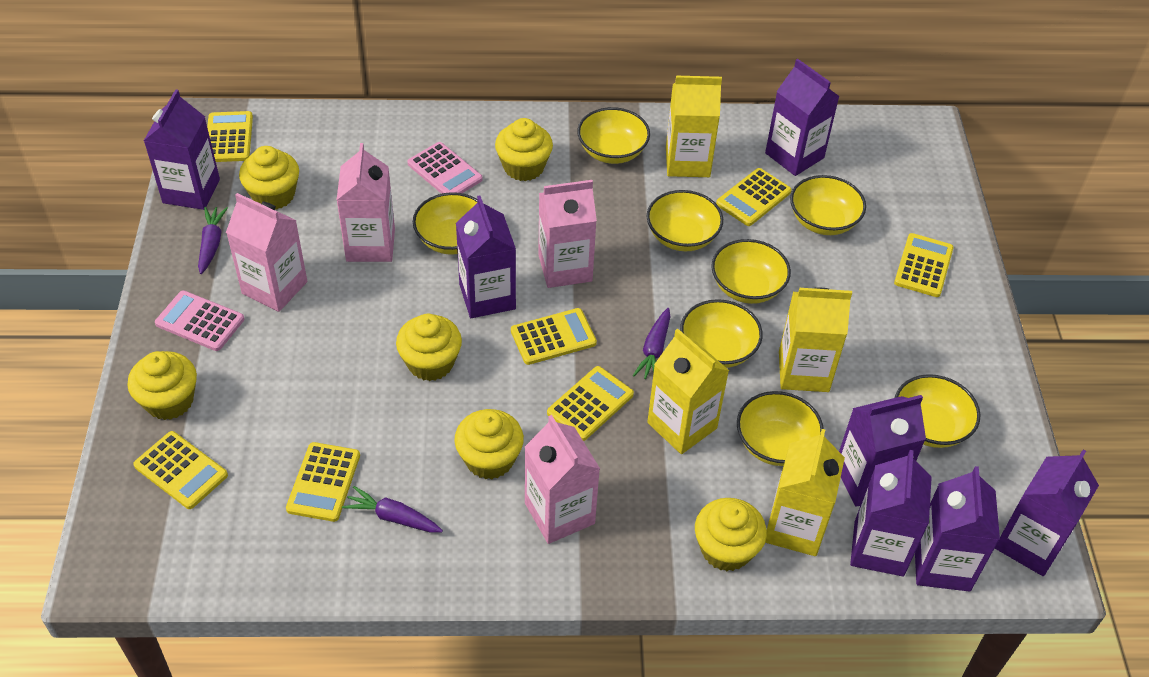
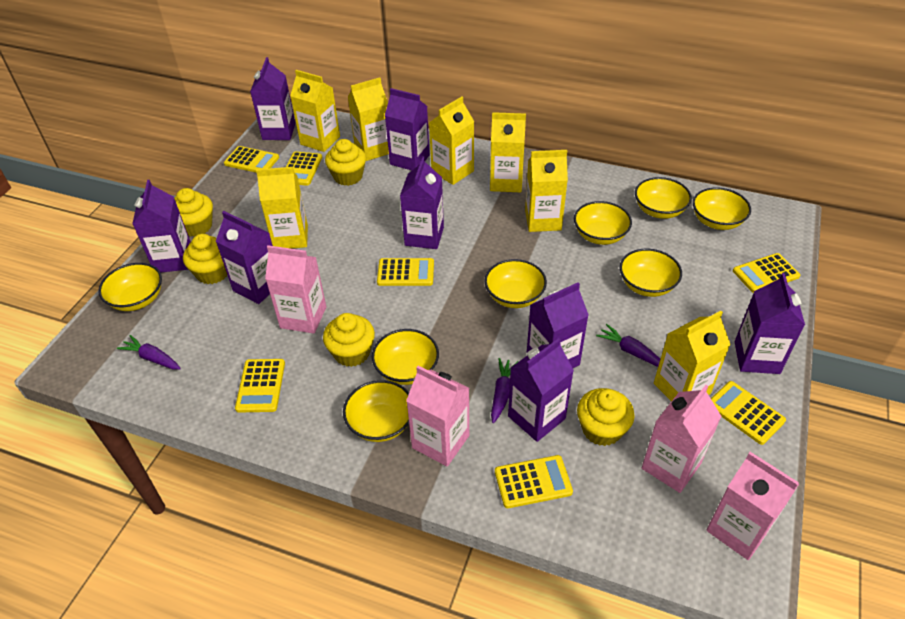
pink calculator: [155,290,245,351] [407,142,483,194] = 2 -> none = 0
purple carton: [144,89,220,210] [456,195,516,318] [765,59,840,176] [839,395,926,507] [850,450,932,577] [915,466,1000,592] [995,449,1099,576] = 7 -> [132,180,191,273] [216,211,273,304] [250,57,295,140] [385,88,430,171] [400,156,444,249] [508,338,574,442] [526,282,589,368] [735,273,805,374] = 8
yellow carton: [647,329,729,454] [666,76,722,177] [765,429,845,556] [779,287,852,392] = 4 -> [256,167,308,249] [290,70,340,152] [348,77,389,161] [429,96,474,185] [490,112,526,192] [525,150,568,232] [654,311,731,401] = 7
yellow cupcake: [127,351,197,420] [239,146,299,210] [396,314,462,381] [454,409,524,479] [495,118,553,181] [695,498,767,571] = 6 -> [174,188,213,237] [183,234,227,284] [323,313,375,367] [325,139,366,186] [577,388,635,446] = 5

